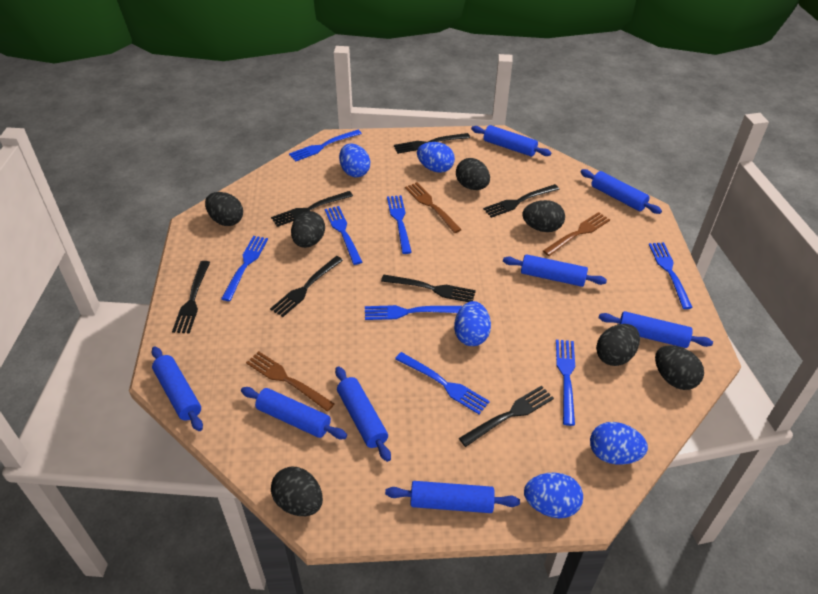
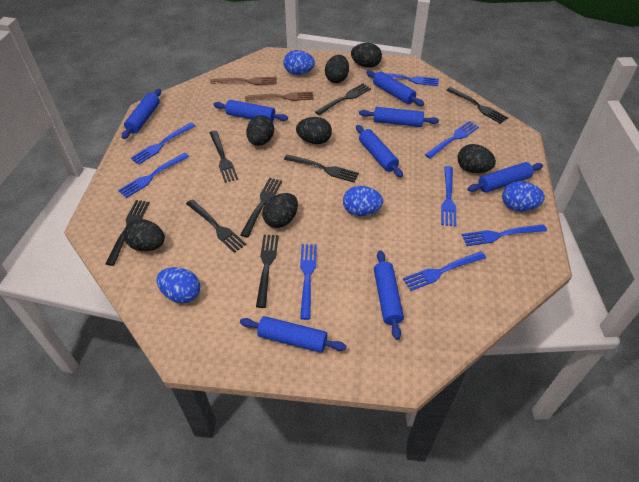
black fork: [172,261,210,333] [270,256,343,317] [271,191,353,227] [381,275,476,302] [394,133,470,154] [459,385,554,447] [483,184,559,218] = 7 -> [105,200,150,266] [186,199,246,253] [210,131,238,183] [240,178,282,237] [256,235,279,308] [284,154,359,182] [315,83,371,115] [446,87,508,124] = 8
blue egg: [339,143,370,178] [417,142,455,173] [454,301,491,346] [524,473,583,518] [590,422,648,465] = 5 -> [157,267,200,303] [284,50,315,75] [343,186,383,216] [502,181,545,211] = 4
brown fork: [246,351,334,412] [405,182,462,233] [543,212,610,256] = 3 -> [210,77,277,85] [245,92,314,101] = 2

